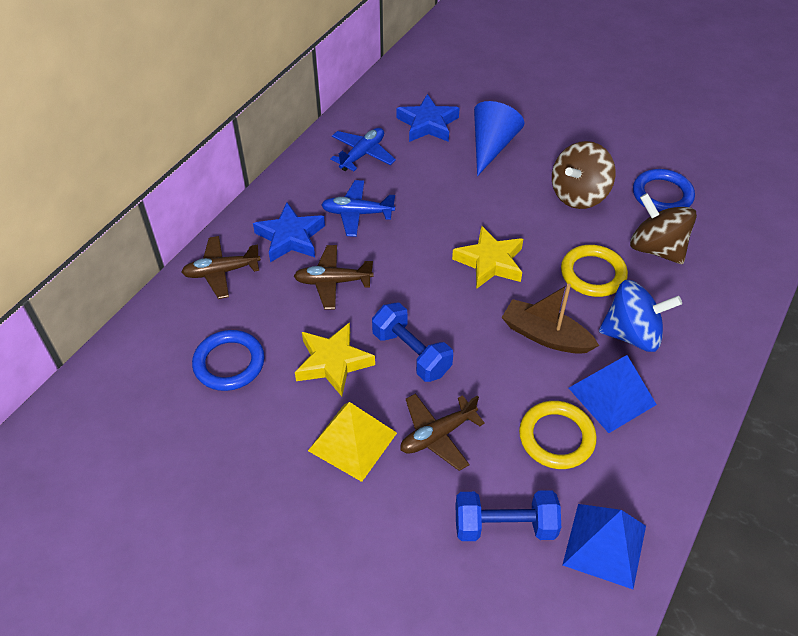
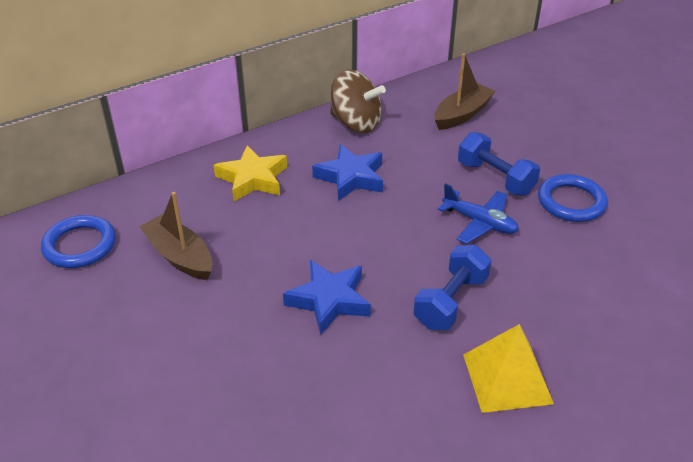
blue cone: [474,101,524,176] = 1 -> none = 0
blue plane: [321,180,395,237] [330,128,396,171] = 2 -> [438,183,519,244] = 1
blue pyramid: [562,504,646,589] [569,355,657,433] = 2 -> none = 0
blue spinning top: [599,280,682,352] = 1 -> none = 0
brown boat: [501,284,599,354] = 1 -> [139,192,213,280] [434,53,496,130] = 2
brown plane: [181,236,261,299] [294,245,373,310] [400,393,485,471] = 3 -> none = 0
brown spinning top: [552,141,616,209] [630,193,697,264] = 2 -> [330,70,386,133] = 1
yellow ring: [519,401,597,469] [561,245,628,297] = 2 -> none = 0
yellow star: [295,322,375,396] [452,226,523,289] = 2 -> [214,145,287,201] = 1

